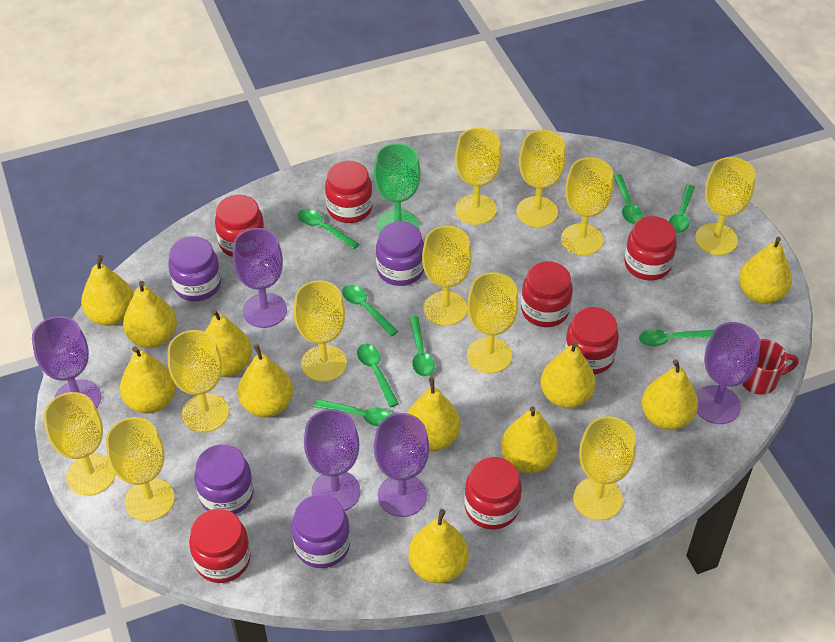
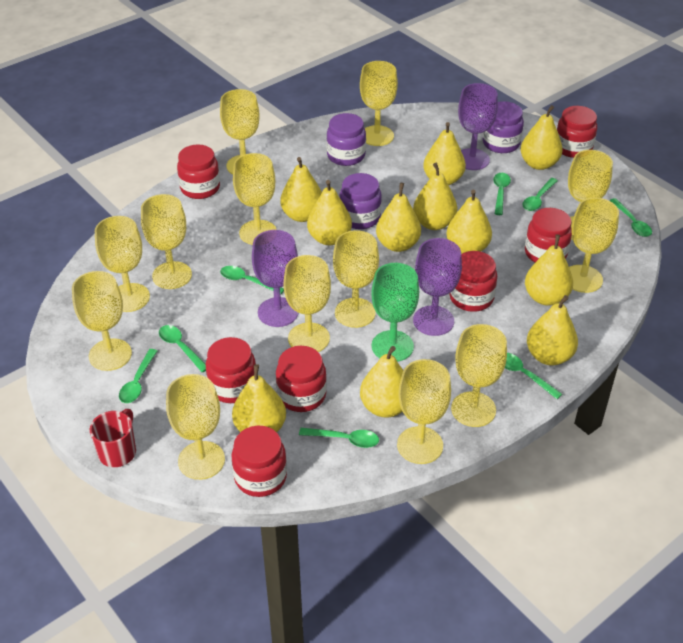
purple goblet: [32,316,101,408] [233,228,287,328] [304,409,360,511] [374,413,429,517] [696,322,761,424] = 5 -> [252,230,298,327] [413,238,462,336] [458,83,498,170] = 3
purple jar: [168,236,221,301] [195,444,254,514] [292,494,350,568] [376,221,424,286] = 4 -> [326,113,366,166] [339,173,382,229] [483,101,524,153] = 3
yellow goblet: [44,392,115,496] [106,417,175,521] [168,330,229,433] [294,280,347,382] [422,226,472,326] [455,128,502,225] [467,272,518,374] [517,130,566,227] [561,157,613,256] [573,416,636,521] [695,157,755,255] = 11 -> [72,271,132,371] [95,216,150,312] [141,194,192,289] [166,374,225,480] [220,89,260,174] [233,153,277,245] [284,255,331,352] [333,230,379,328] [360,61,398,146] [397,359,451,464] [451,324,507,427] [568,150,613,240] [569,198,619,293] = 13

